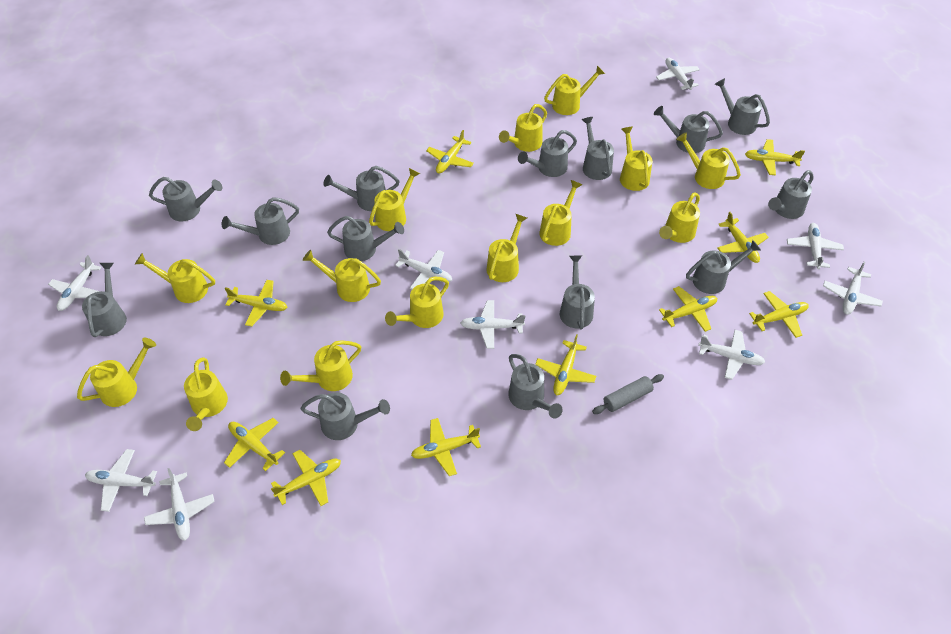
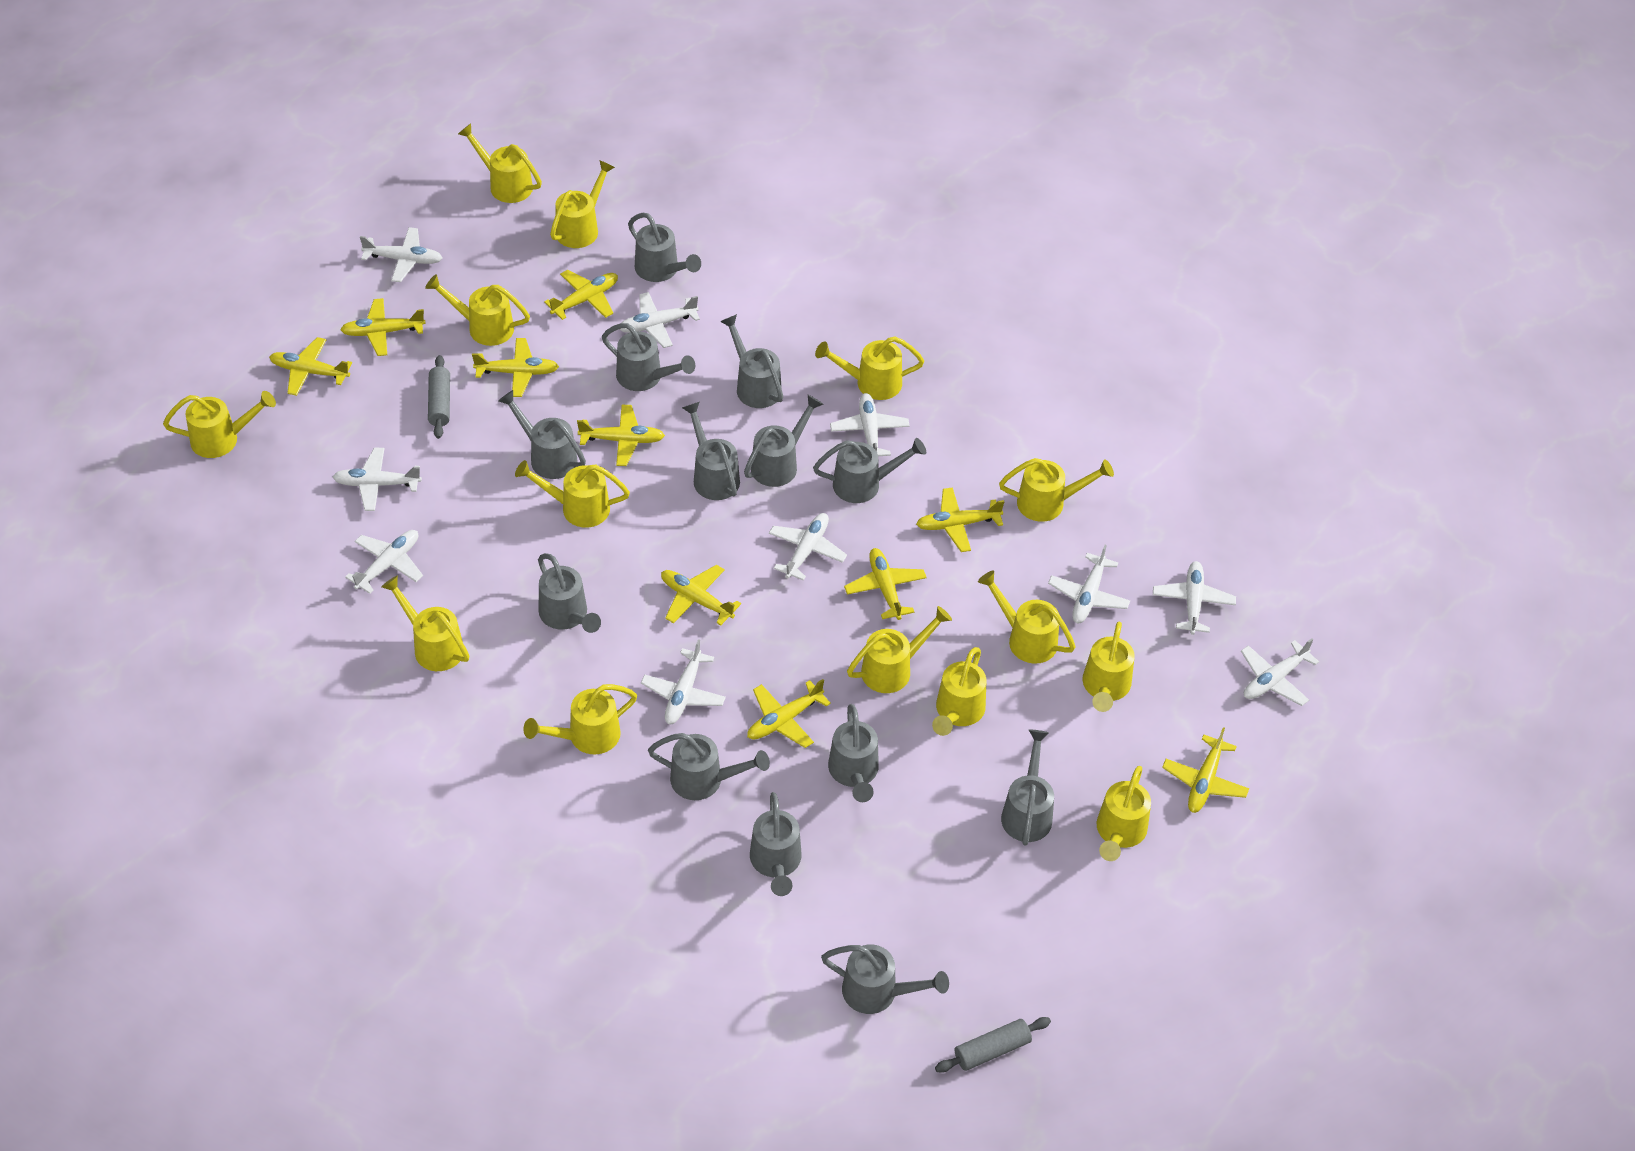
grey rolling pin: [592,374,664,414] = 1 -> [428,355,450,439] [935,1017,1051,1073] = 2
grey watering can: [82,263,127,337] [149,177,223,222] [222,197,299,245] [300,392,390,440] [323,166,400,211] [327,216,404,261] [508,354,563,419] [518,130,577,177] [560,255,595,329] [582,117,614,180] [654,106,723,153] [686,240,761,294] [715,78,770,135] [768,170,814,219] = 14 -> [499,390,586,479] [538,553,601,633] [602,323,695,391] [628,213,701,282] [648,733,770,800] [682,402,740,500] [720,314,783,408] [744,395,823,487] [750,792,802,896] [813,438,926,503] [821,944,949,1014] [828,704,879,802] [1001,730,1054,846] = 13
white plane: [48,255,102,311] [85,449,157,512] [144,468,215,541] [395,249,452,289] [460,300,525,349] [656,58,700,90] [698,330,765,380] [787,223,844,269] [823,261,883,315] = 9 -> [333,448,422,511] [345,530,423,594] [360,227,442,282] [620,292,700,348] [641,639,726,724] [769,513,847,581] [830,393,910,456] [1048,545,1130,623] [1153,561,1236,635] [1241,638,1319,706] = 10

